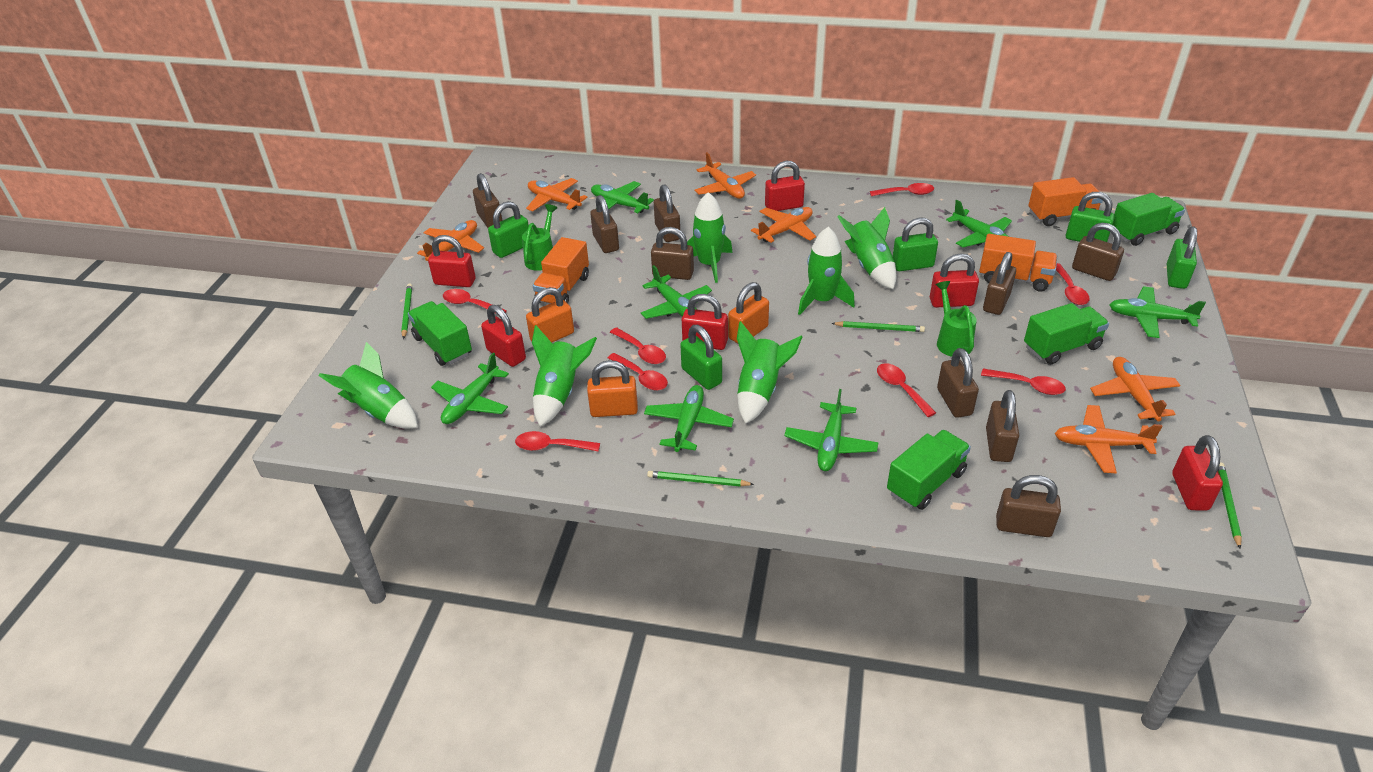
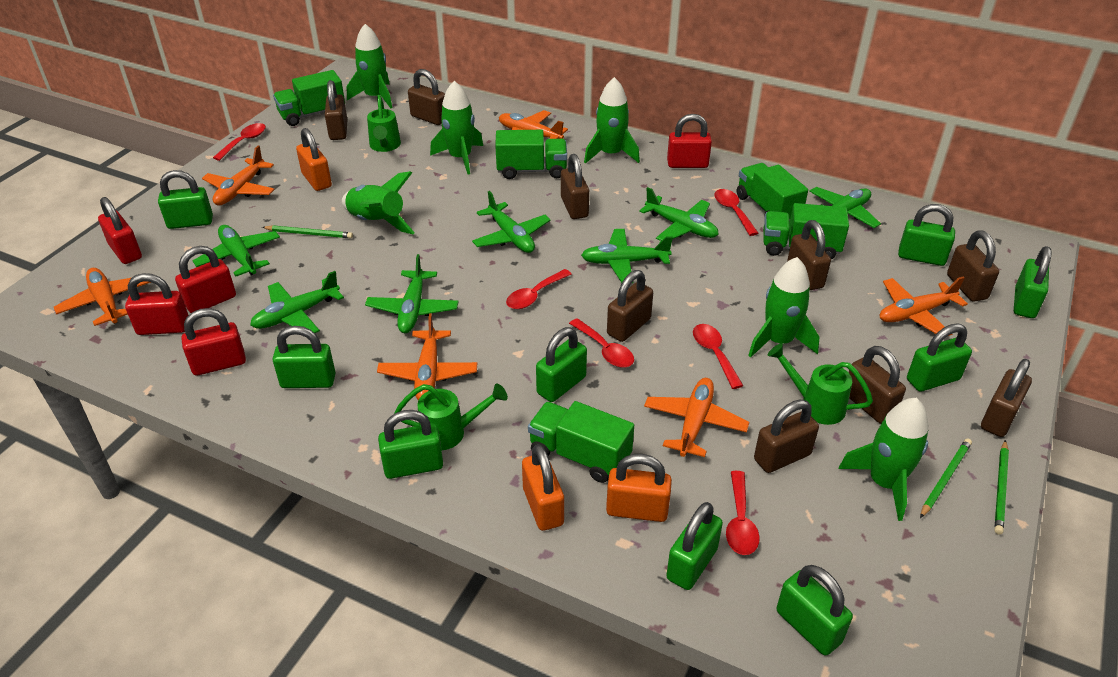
green padlock: [488,201,529,258] [680,325,722,390] [893,218,938,271] [1066,192,1115,242] [1167,226,1197,289] = 5 -> [158,170,213,229] [273,326,336,388] [378,410,443,479] [536,327,587,402] [666,502,723,590] [776,565,853,656] [898,204,955,266] [907,324,972,392] [1014,246,1051,318] = 9
green pencil: [401,284,412,339] [647,471,754,487] [831,321,925,332] [1218,462,1242,549] = 4 -> [262,225,353,238] [920,438,972,518] [994,440,1009,535] = 3
green truck: [408,301,472,366] [887,430,971,510] [1024,303,1109,364] [1113,193,1185,246] = 4 -> [273,70,345,126] [495,130,567,179] [528,401,634,483] [737,163,808,220] [763,203,849,259] = 5
green watering can: [522,204,557,271] [935,281,977,357] = 2 -> [367,95,401,152] [394,384,508,450] [768,343,873,425] = 3
orange truck: [533,237,589,304] [979,234,1057,292] [1028,177,1103,226] = 3 -> none = 0
red padlock: [428,235,476,287] [481,305,526,367] [682,294,728,350] [765,161,805,211] [930,253,979,308] [1172,435,1223,511] = 6 -> [98,197,142,264] [125,273,189,335] [175,246,236,313] [181,308,246,376] [667,114,712,168] = 5
red spoon: [443,289,507,313] [515,431,600,452] [608,353,668,391] [610,327,666,364] [870,183,934,196] [877,363,936,417] [981,369,1066,395] [1056,263,1089,305] = 8 -> [213,123,266,161] [506,269,572,309] [569,318,634,368] [693,324,743,389] [714,189,758,236] [726,471,760,555] = 6

